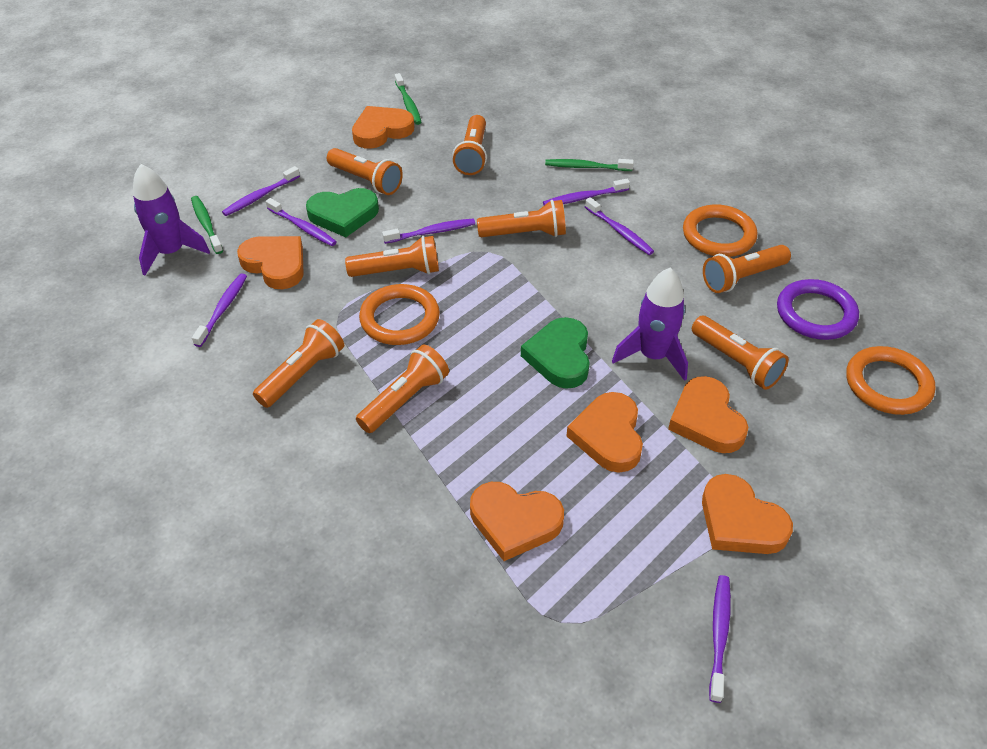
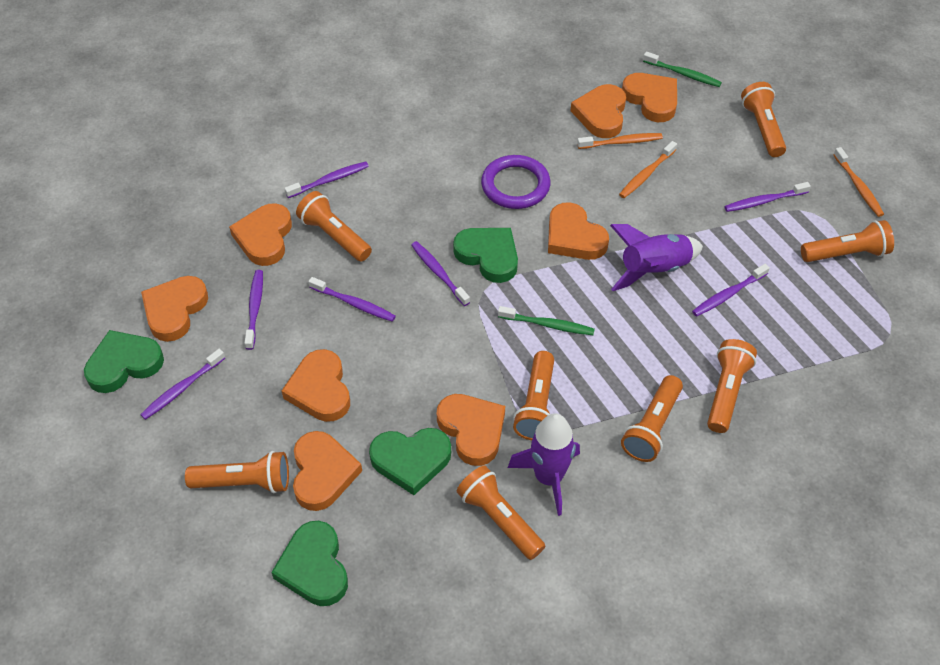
green heart: [306,188,379,237] [521,317,590,389] = 2 -> [84,330,164,393] [271,521,348,606] [369,428,451,495] [453,228,518,283] = 4
green toothbrush: [191,196,223,254] [395,73,422,125] [545,159,634,171] = 3 -> [498,306,595,335] [643,52,722,87] = 2
orange heart: [237,236,304,289] [352,106,414,149] [470,482,564,561] [566,392,643,473] [668,376,748,453] [702,474,793,554] = 6 -> [141,276,208,342] [229,203,292,266] [282,349,350,422] [293,431,362,511] [437,394,505,466] [548,202,609,260] [571,84,626,138] [622,73,677,122] = 8
orange ring: [359,284,440,345] [683,204,757,257] [846,346,936,415] = 3 -> none = 0
orange toothbrush: none = 0 -> [577,133,663,149] [619,141,677,198] [833,147,884,217] = 3

